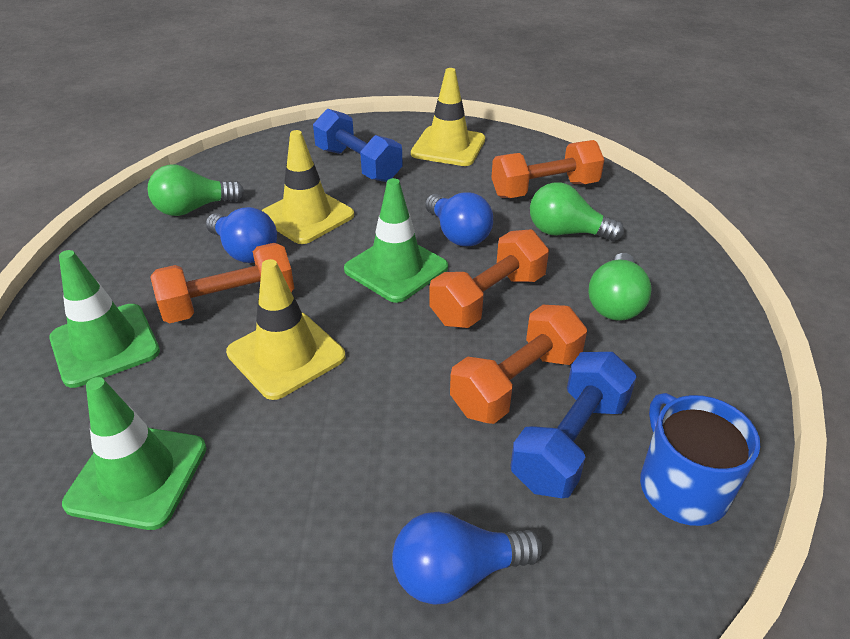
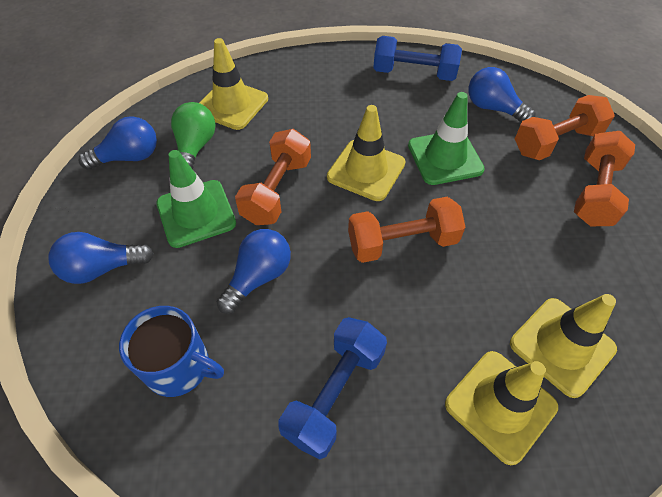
blue light bulb: [206,207,277,263] [392,512,543,605] [425,192,493,246] = 3 -> [48,232,154,284] [79,116,157,170] [217,229,291,314] [468,67,536,122] = 4
green light bulb: [148,165,244,216] [530,182,624,241] [588,253,652,321] = 3 -> [171,102,216,169] = 1
green traffic cone: [49,250,160,388] [62,377,206,530] [344,178,448,303] = 3 -> [156,150,236,248] [408,92,485,185] = 2
yellow traffic cone: [226,259,346,400] [261,130,354,244] [411,68,485,166] = 3 -> [199,38,268,130] [327,105,406,201] [445,351,558,465] [510,294,617,398] = 4

